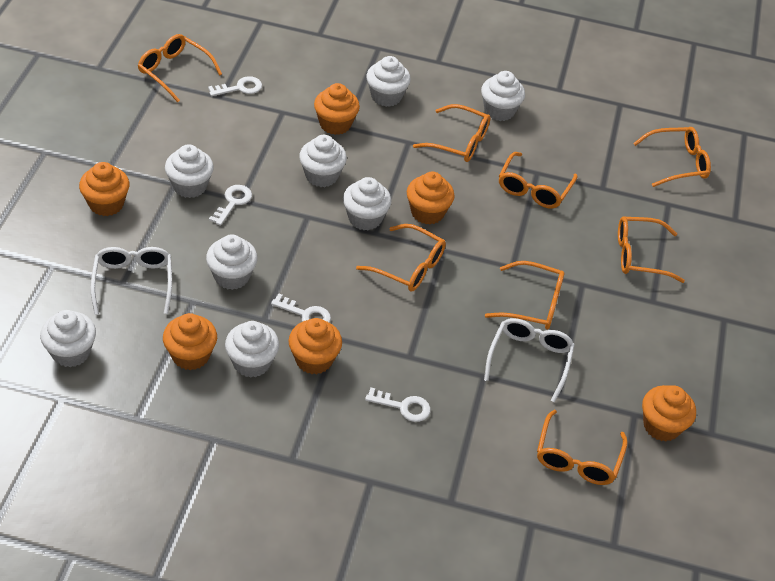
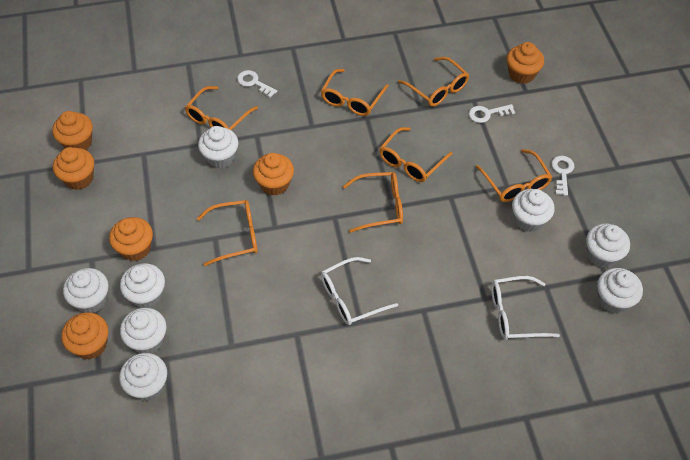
orange glasses: [138,34,222,102] [356,224,446,292] [413,104,491,162] [485,261,564,329] [499,152,578,209] [537,410,628,485] [618,216,685,283] [633,127,711,187] = 8 -> [185,86,258,130] [197,200,258,266] [321,69,389,116] [343,172,403,233] [379,127,453,182] [398,57,469,107] [476,149,552,202] = 7
white key: [208,76,262,96] [209,185,252,226] [271,293,331,323] [365,387,431,422] = 4 -> [237,70,277,98] [469,104,515,123] [551,156,574,196] = 3

